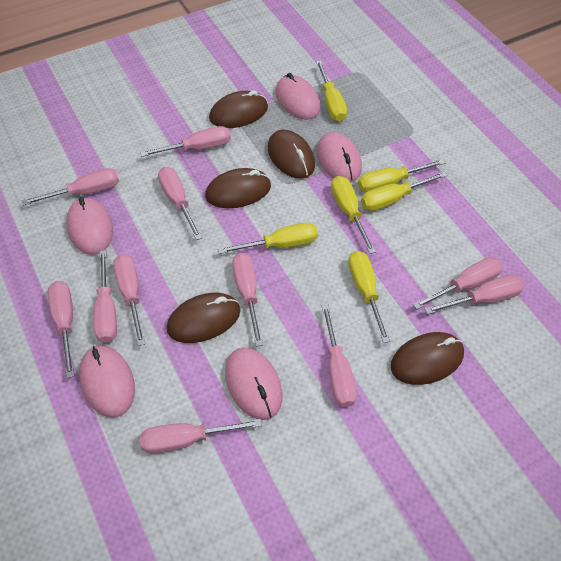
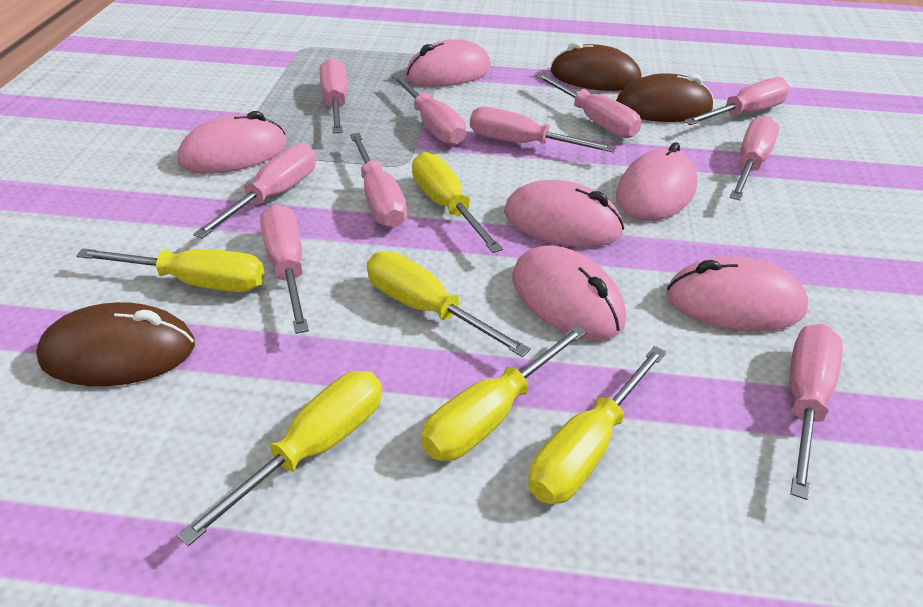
brown mouse: [167,293,240,343] [205,168,271,208] [209,90,268,128] [268,130,315,179] [391,332,464,385] = 5 -> [36,302,195,386] [551,42,642,91] [616,73,714,122] = 3
pink mouse: [66,197,113,255] [79,345,135,418] [225,347,282,420] [275,73,321,120] [317,132,362,182] = 5 -> [178,111,287,174] [406,39,491,87] [504,180,624,247] [512,246,626,340] [616,142,698,221] [666,256,808,331] = 6
pink screwdriver: [22,168,119,206] [48,281,74,378] [93,250,117,343] [113,254,145,346] [140,126,231,157] [140,419,262,454] [158,167,202,240] [232,253,263,347] [322,305,357,407] [413,257,503,310] [425,275,525,315] = 11 -> [193,143,316,239] [260,204,309,334] [320,58,347,134] [350,133,407,228] [392,74,466,145] [470,107,617,153] [535,73,641,138] [684,77,790,125] [729,116,780,201] [789,324,843,500] = 10

